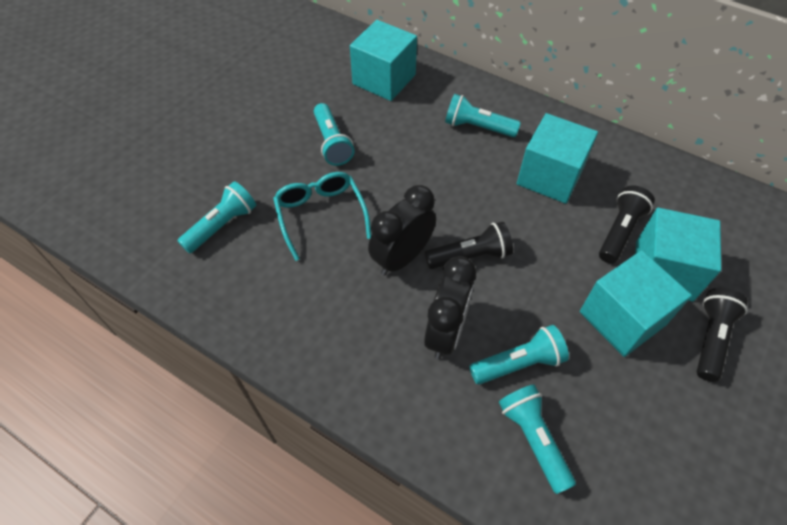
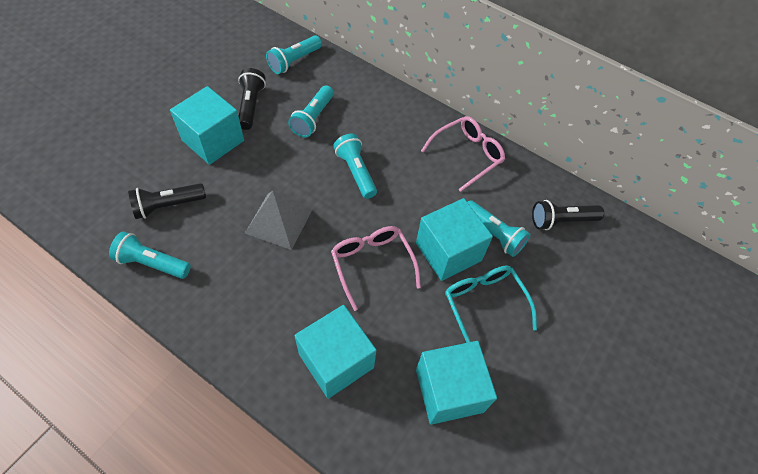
black clock: [368,185,436,276] [424,256,476,359] = 2 -> none = 0
grey pyramid: none = 0 -> [245,191,312,250] = 1
pink glasses: none = 0 -> [331,226,421,311] [421,116,505,192] = 2

